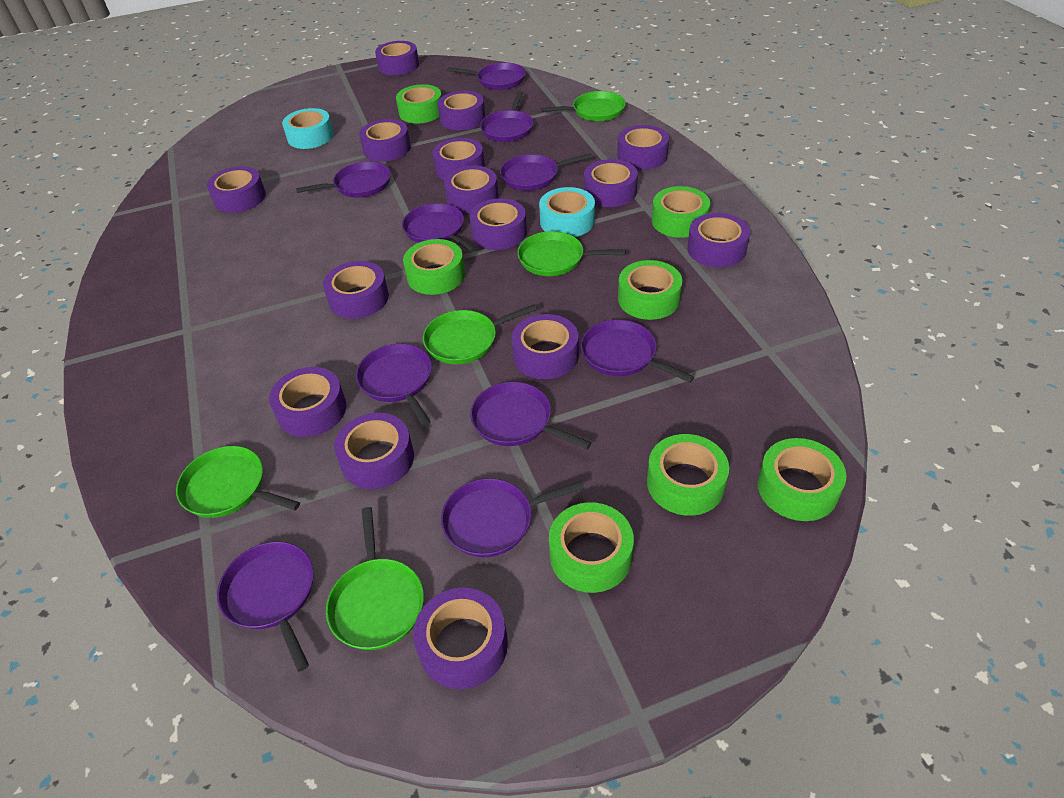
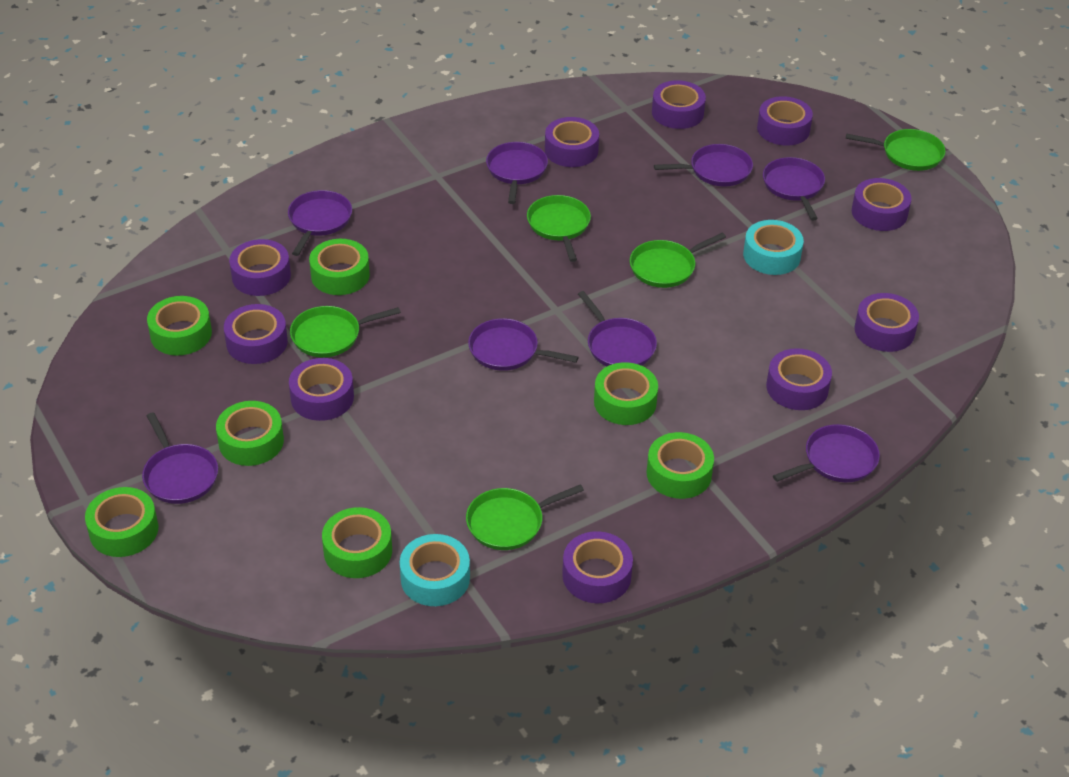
purple pan: [217,542,314,672] [296,161,391,198] [356,344,432,426] [402,203,476,252] [441,478,585,557] [447,62,526,90] [470,382,592,449] [480,91,534,142] [500,153,593,191] [580,320,694,383] = 10 -> [142,412,218,504] [288,190,352,256] [468,318,579,371] [486,142,548,204] [578,291,657,366] [654,144,753,187] [763,157,825,220] [773,424,880,482] = 8
purple tape: [207,166,266,213] [269,367,346,437] [323,261,389,319] [334,413,414,489] [359,119,411,161] [375,41,419,75] [413,588,508,689] [433,138,485,180] [438,91,485,130] [444,166,499,213] [469,198,527,250] [511,314,579,379] [584,159,638,207] [617,125,669,170] [687,213,750,267] = 15 -> [224,304,288,364] [229,239,291,296] [289,358,354,421] [545,117,599,167] [562,531,633,603] [652,80,706,129] [757,96,813,146] [766,348,832,410] [852,178,911,231] [854,293,919,352] = 10

